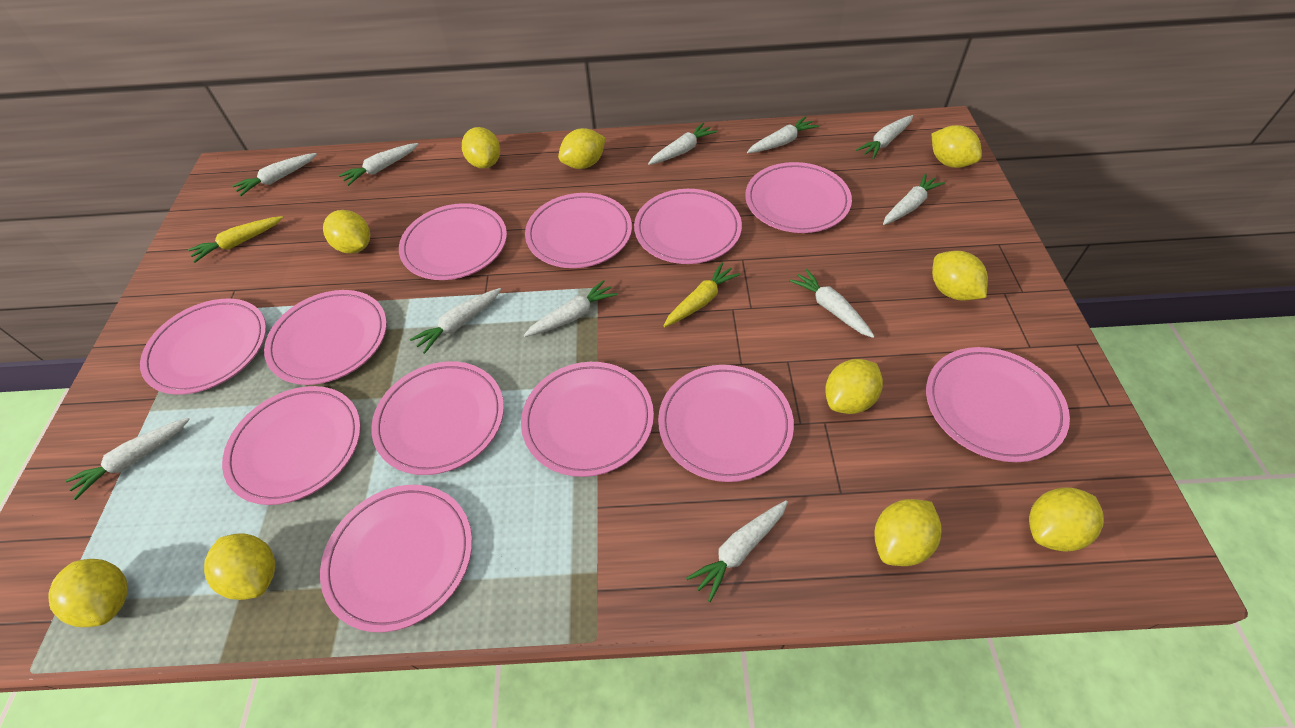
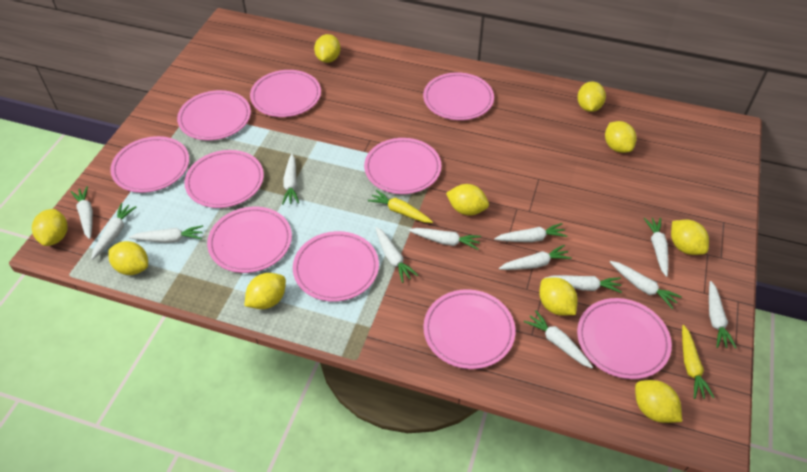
pink plate: [140,299,266,395] [222,386,361,505] [264,290,387,385] [320,485,472,632] [371,361,504,475] [399,203,507,280] [521,362,654,477] [525,193,632,268] [634,189,742,264] [658,365,794,482] [745,162,852,233] [926,347,1070,462] = 12 -> [110,136,189,193] [177,90,251,140] [184,150,264,208] [207,207,292,273] [250,70,321,117] [293,231,379,302] [364,138,441,194] [423,72,494,120] [423,289,515,369] [577,298,672,379] = 10
white carrot: [65,418,190,500] [233,153,317,196] [339,143,419,186] [410,288,501,354] [524,280,618,337] [648,123,717,165] [686,500,788,602] [747,116,819,153] [789,269,875,338] [856,115,913,159] [883,173,945,225] = 11 -> [71,186,93,239] [91,203,136,260] [129,225,203,243] [282,154,299,205] [375,227,418,283] [408,228,481,250] [494,223,567,242] [499,245,572,270] [524,310,593,368] [545,275,622,293] [610,261,682,309] [644,218,668,277] [709,281,736,349] = 13

